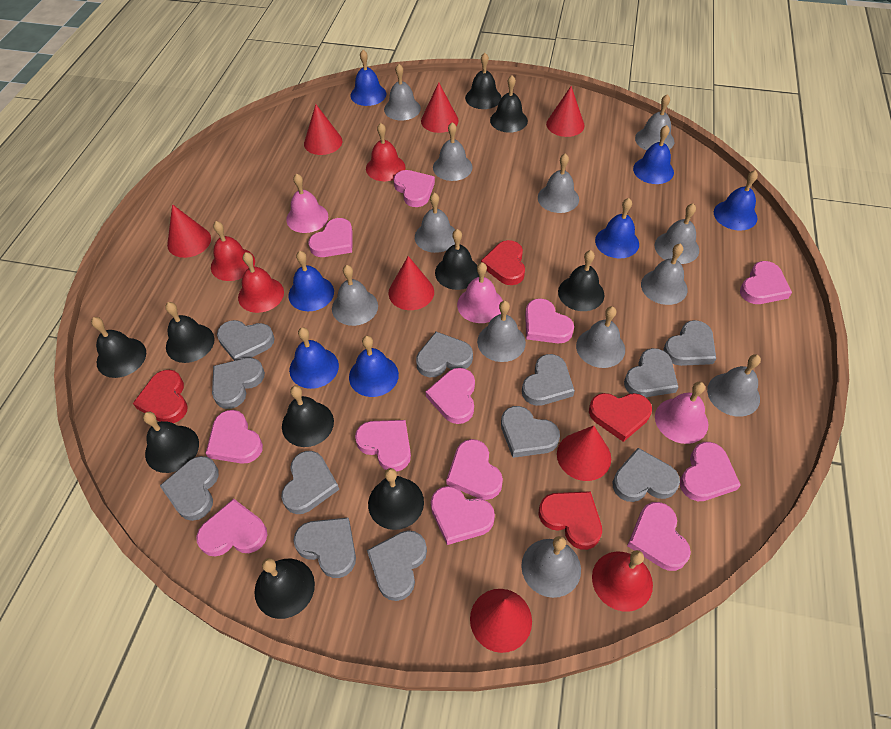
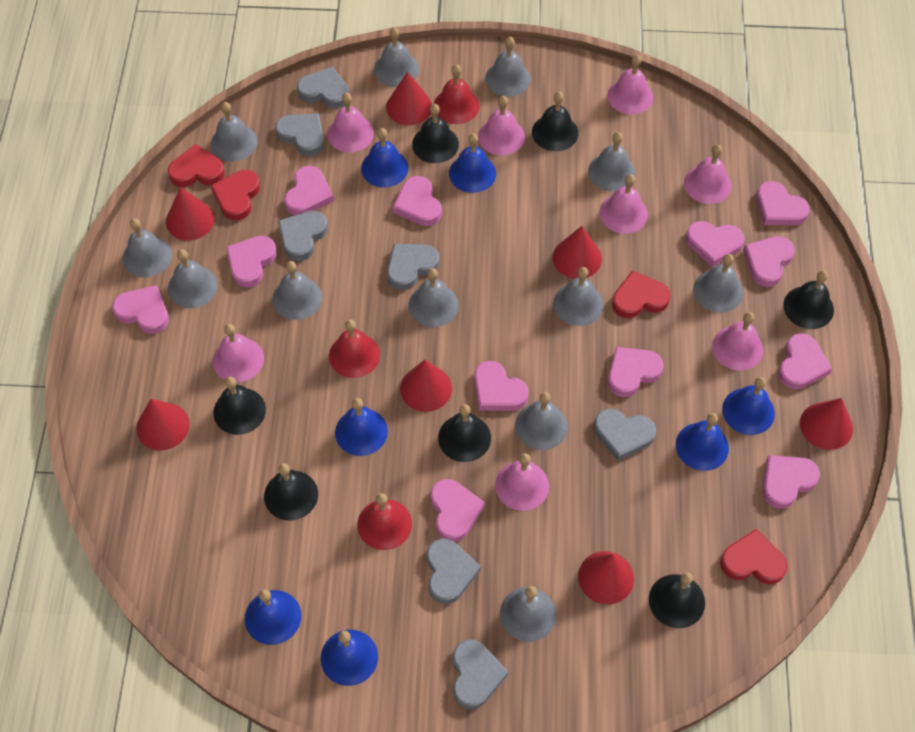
black bell: [91,317,146,378] [143,412,199,473] [165,302,215,363] [254,558,315,619] [282,386,334,447] [368,468,424,530] [435,229,479,290] [465,53,502,109] [490,75,528,133] [558,250,604,311] = 10 -> [213,377,266,435] [264,463,318,521] [412,104,459,163] [438,404,491,462] [532,92,578,151] [649,572,705,628] [783,270,834,329] = 7
grey heart: [160,456,219,521] [212,358,265,409] [217,320,275,361] [281,451,339,514] [293,518,356,578] [367,530,427,601] [416,332,473,377] [501,406,560,458] [522,354,575,406] [613,448,680,502] [624,348,678,397] [663,320,716,366] = 12 -> [275,113,324,156] [278,210,328,261] [297,66,350,108] [387,244,439,290] [426,538,481,604] [453,639,508,709] [594,409,656,461] = 7
pink bell: [286,173,328,233] [457,262,503,323] [655,382,708,444] = 3 -> [213,324,264,382] [327,93,374,152] [478,96,525,155] [495,453,549,511] [600,174,648,234] [607,55,653,115] [684,144,732,204] [712,312,763,371] = 8
red bell: [211,221,255,281] [238,252,284,313] [366,123,405,181] [592,550,653,612] = 4 -> [329,319,380,378] [357,493,412,550] [434,64,480,124] = 3

